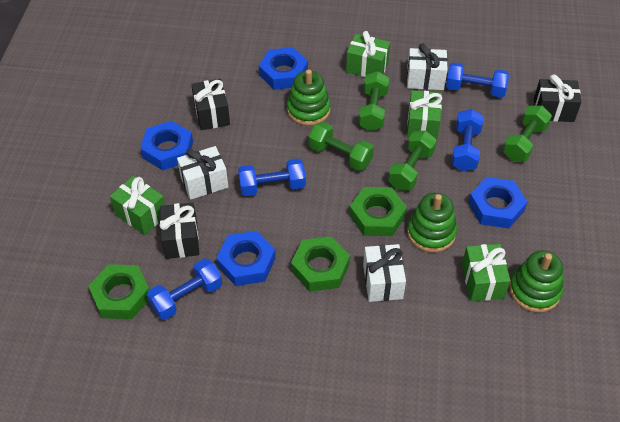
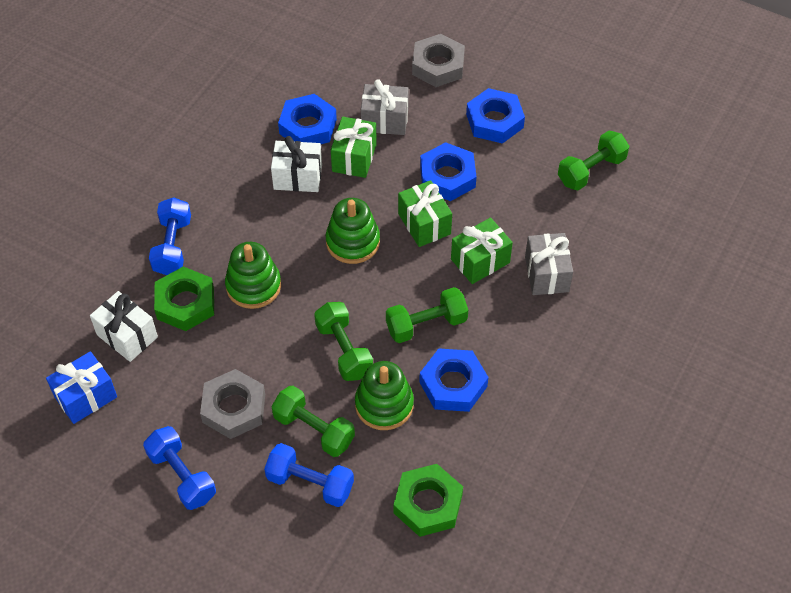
black gift: [160,202,199,259] [191,79,230,130] [534,74,581,122] = 3 -> none = 0
blue dumbbell: [147,258,222,320] [238,159,306,196] [446,62,509,98] [451,109,484,172] = 4 -> [143,426,216,510] [149,197,191,275] [264,443,354,507] = 3
blue gift: none = 0 -> [46,351,117,424] = 1
green gift: [110,176,165,235] [346,31,390,77] [407,90,442,140] [462,244,511,301] = 4 -> [331,117,377,178] [398,180,452,247] [451,217,513,284] = 3
green nut: [88,264,150,319] [291,236,350,292] [349,187,407,236] = 3 -> [154,266,214,331] [393,464,463,537] = 2
grey gift: none = 0 -> [361,79,409,135] [525,233,573,295] = 2
grey nut: none = 0 -> [200,369,265,439] [412,34,465,87] = 2
white gift: [177,146,228,200] [363,244,406,302] [407,44,448,90] = 3 -> [90,291,158,362] [271,136,322,192] = 2

